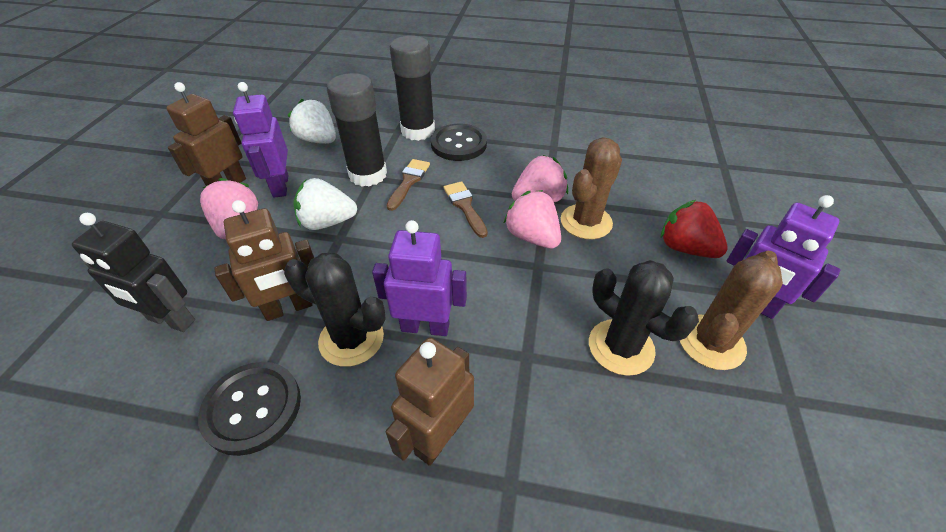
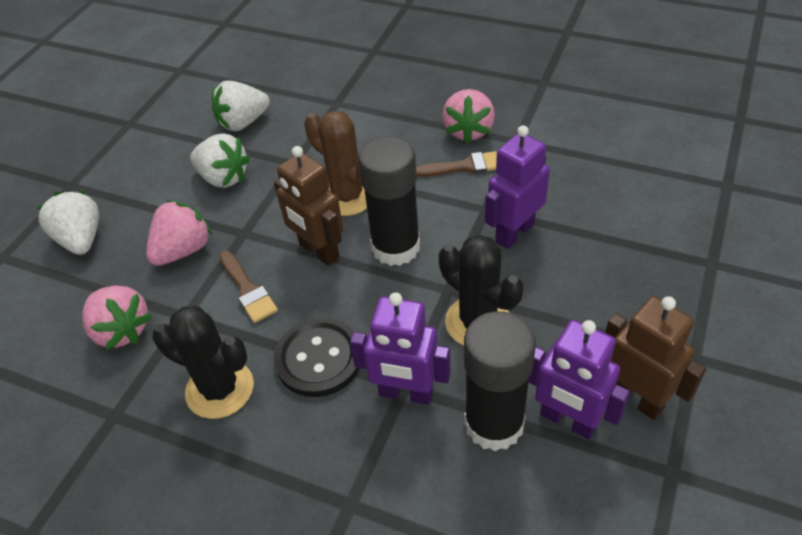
black button: [198,362,301,456] [431,124,487,161] = 2 -> [274,318,360,397] = 1
black robot: [72,213,195,332] = 1 -> none = 0
brown cactus: [561,138,622,239] [680,251,783,370] = 2 -> [304,111,367,216] = 1
brown robot: [166,82,246,186] [214,200,314,321] [386,338,474,466] = 3 -> [274,146,343,266] [605,296,706,420] = 2
red strawberry: [661,200,728,258] = 1 -> none = 0
white strawberry: [288,99,336,144] [293,178,357,230] = 2 -> [37,191,99,255] [190,133,250,188] [212,81,270,131] = 3

